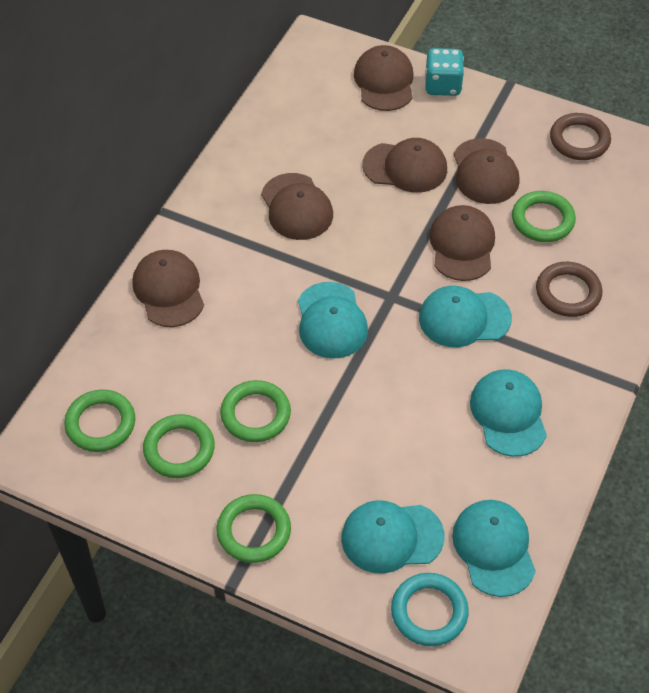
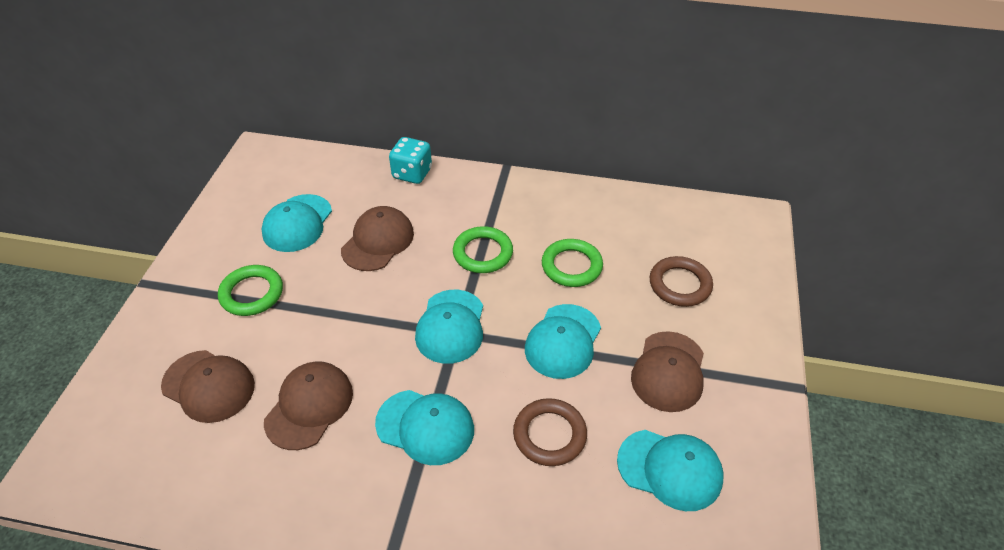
brown cap: [132,250,204,327] [261,173,333,240] [354,45,413,111] [363,138,447,193] [429,205,495,281] [454,138,520,204] = 6 -> [161,350,255,423] [264,361,353,450] [341,206,414,271] [631,331,704,412] = 4
green ring: [64,389,135,452] [143,414,215,478] [216,494,291,563] [220,380,291,442] [512,191,576,242] = 5 -> [218,265,283,316] [453,226,513,273] [542,239,603,287] = 3
turquoise ring: [391,573,469,646] = 1 -> none = 0

